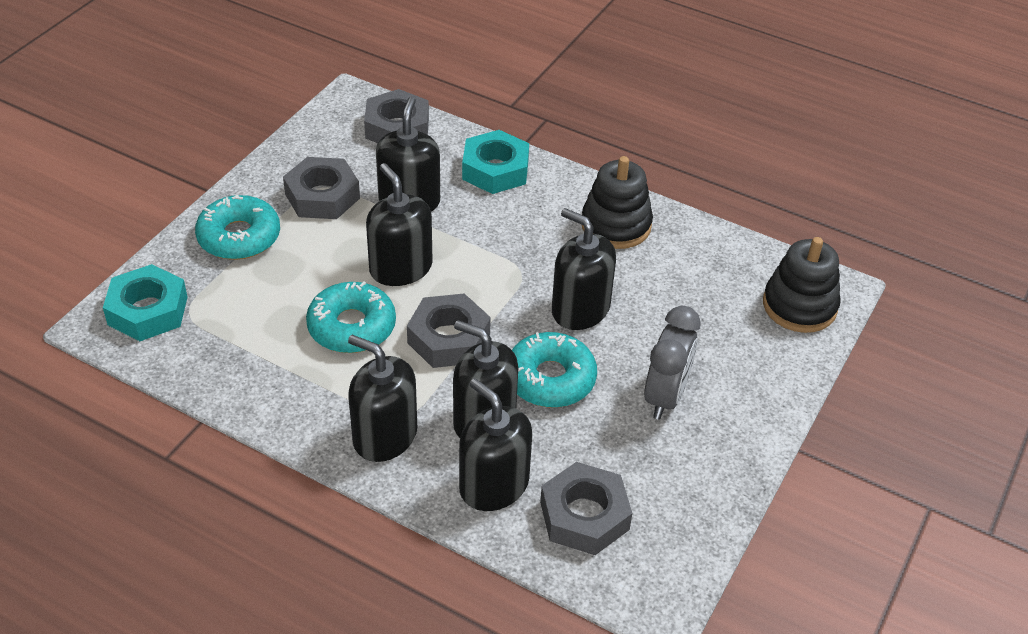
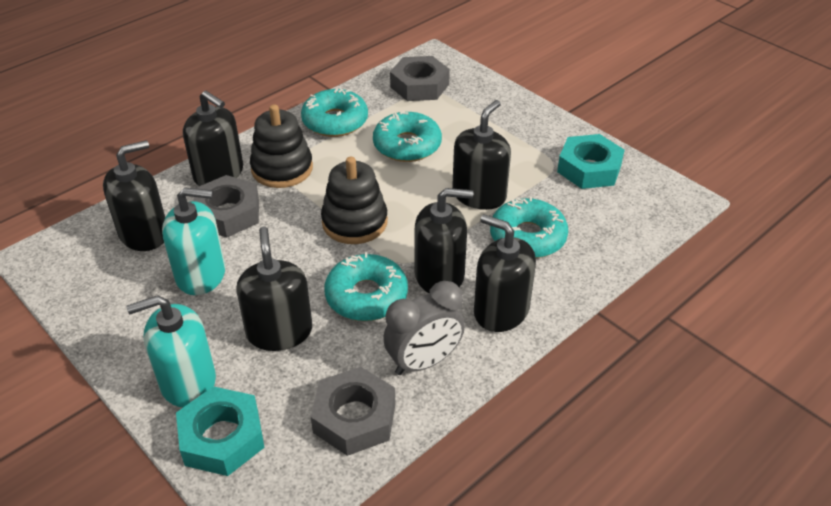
grey nut: [283,157,360,219] [364,89,429,143] [407,293,491,368] [540,462,632,555] = 4 -> [193,175,259,237] [311,367,395,456] [390,56,450,101] = 3
turquoise donut: [195,195,280,260] [306,281,396,353] [512,332,597,408] = 3 -> [301,89,368,137] [324,252,408,321] [373,111,442,162] [490,197,568,258] = 4
turquoise soap dispenser: none = 0 -> [126,295,216,407] [162,187,226,295] = 2

